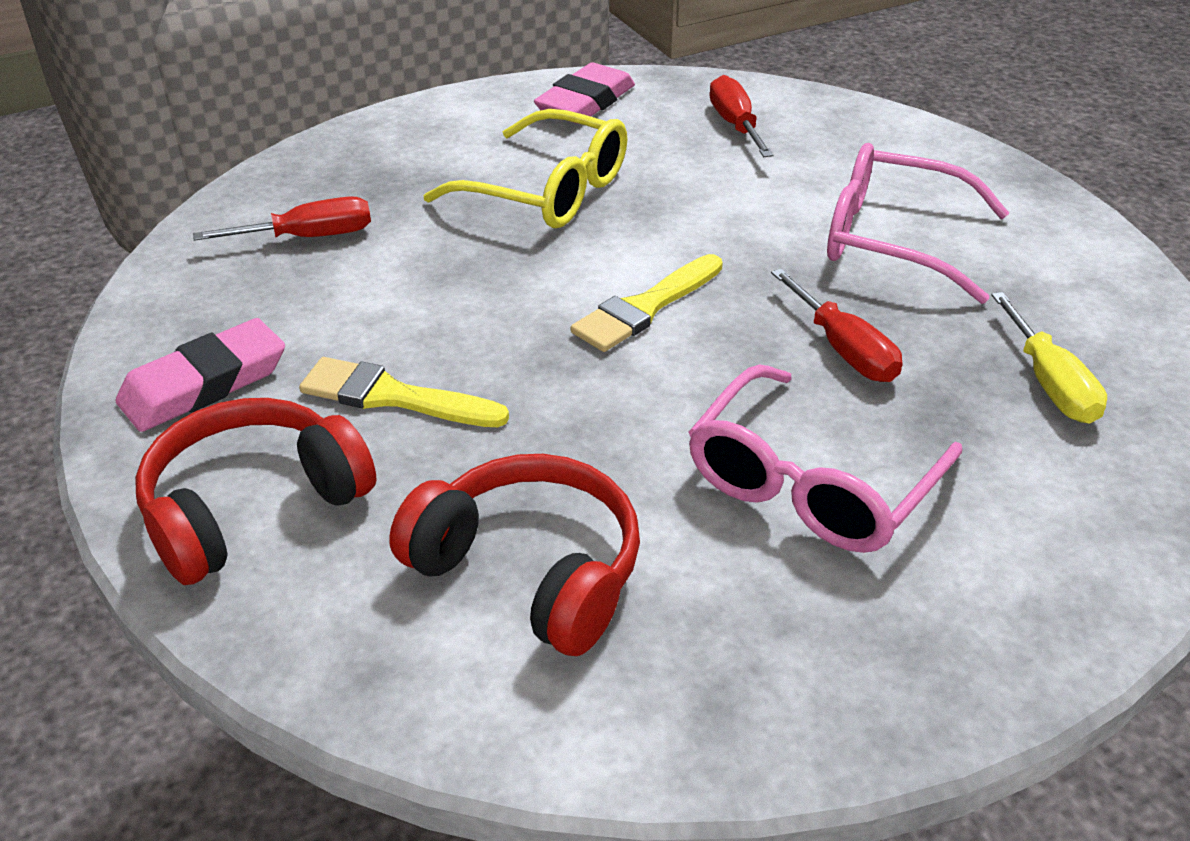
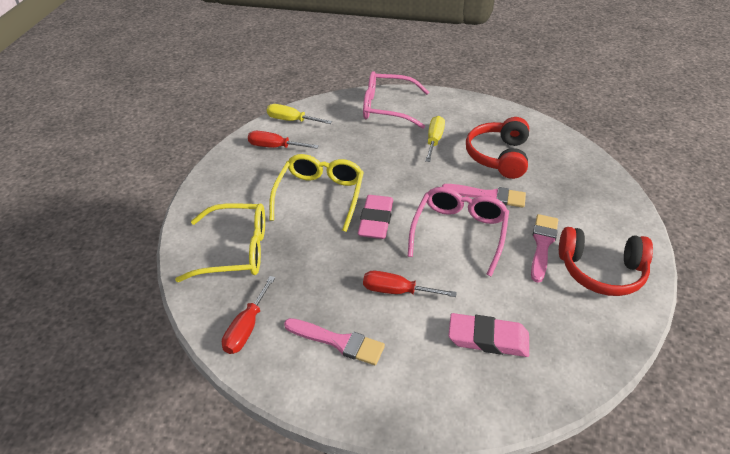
pink brush: none = 0 -> [284,318,385,365] [442,184,526,208] [531,214,558,283] = 3
yellow brush: [299,357,509,427] [571,254,723,352] = 2 -> none = 0
yellow glasses: [423,109,627,228] = 1 -> [175,203,265,282] [269,154,364,232] = 2
yellow screwdriver: [991,292,1107,424] = 1 -> [267,104,332,124] [425,116,445,162] = 2

